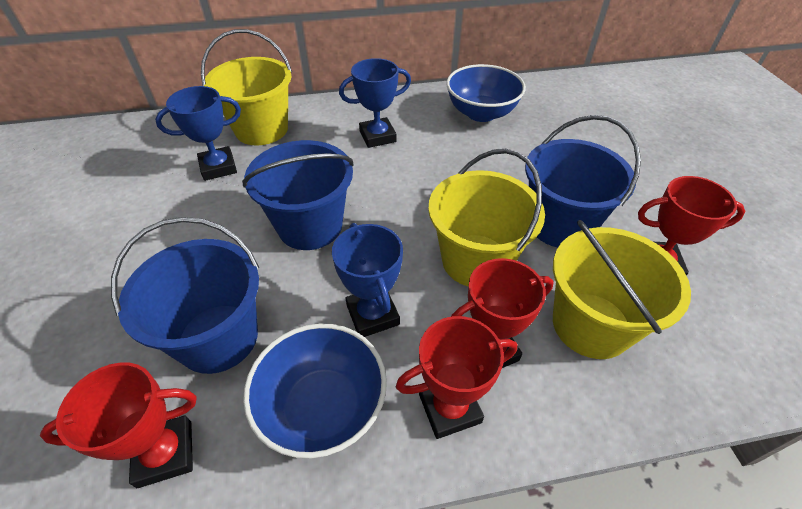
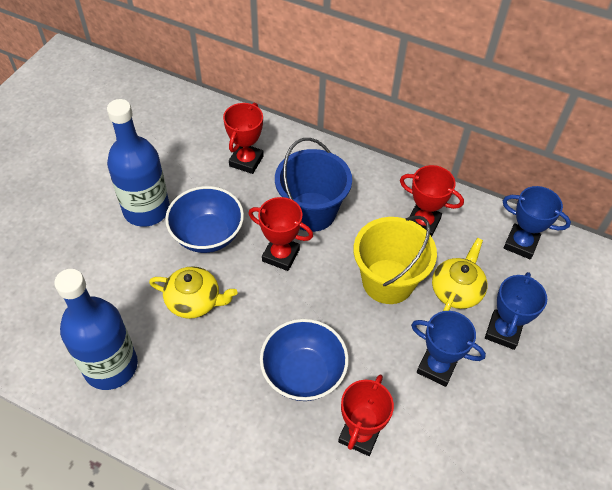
blue bottle: none = 0 -> [54,269,138,390] [107,99,170,227] = 2
blue bucket: [111,217,259,374] [242,140,354,250] [525,115,641,247] = 3 -> [275,138,352,232] = 1
yellow bucket: [201,29,292,146] [428,149,545,286] [553,220,691,359] = 3 -> [354,216,437,304] = 1
yellow teapot: none = 0 -> [149,266,237,319] [432,238,487,311] = 2

